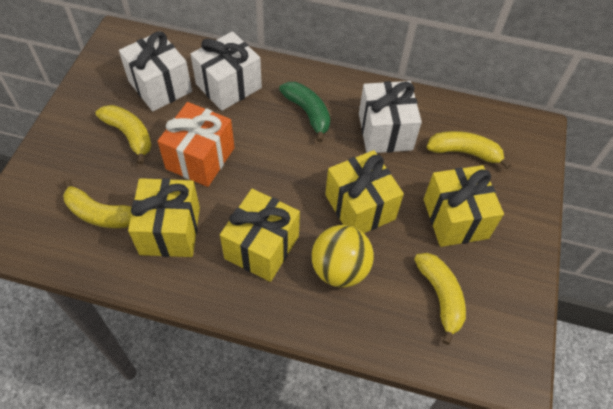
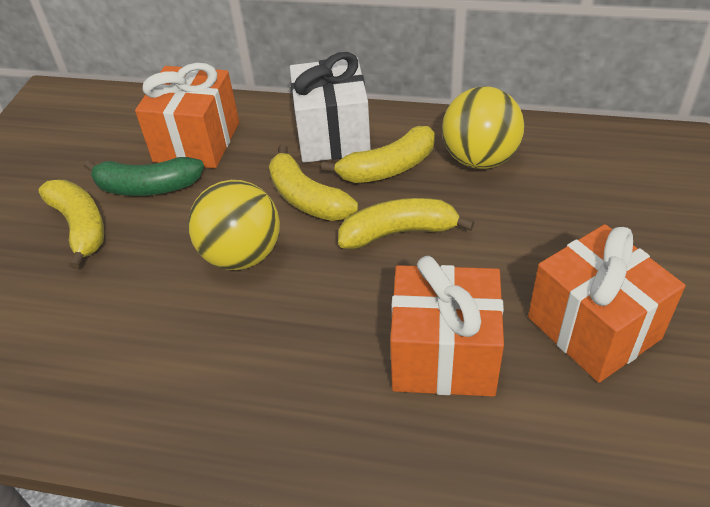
orange gift: [157,102,235,187] = 1 -> [135,63,239,168] [390,256,504,397] [528,224,685,383] = 3
white gift: [119,31,192,111] [191,31,262,111] [359,81,422,153] = 3 -> [290,52,371,163] = 1
yellow ball: [311,225,374,287] = 1 -> [188,180,280,270] [442,86,525,169] = 2
yellow gift: [128,178,200,257] [220,189,300,282] [325,150,404,233] [424,165,504,247] = 4 -> none = 0

